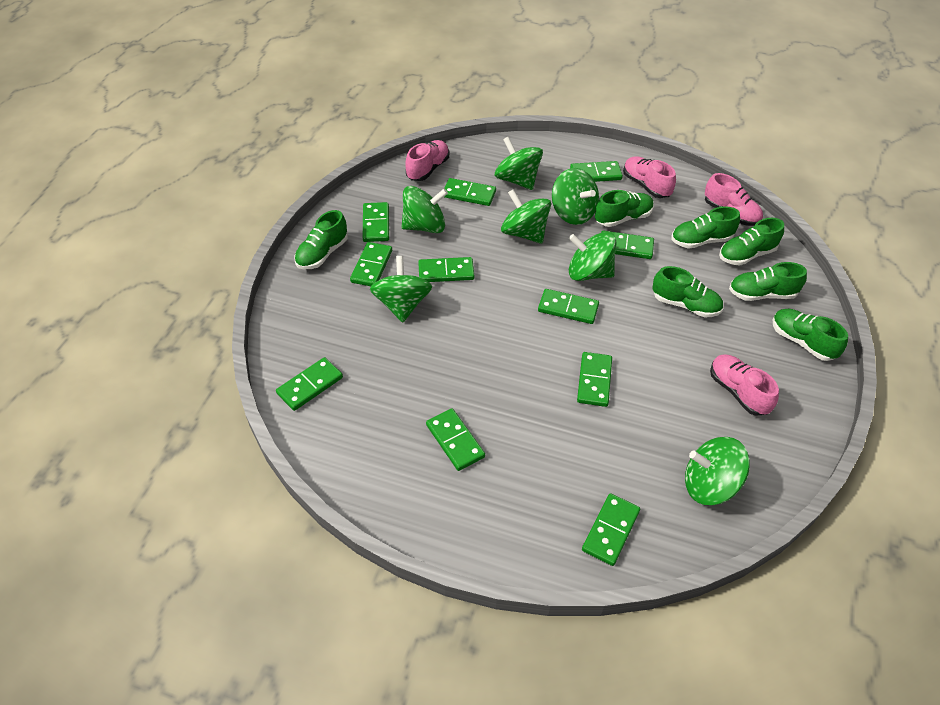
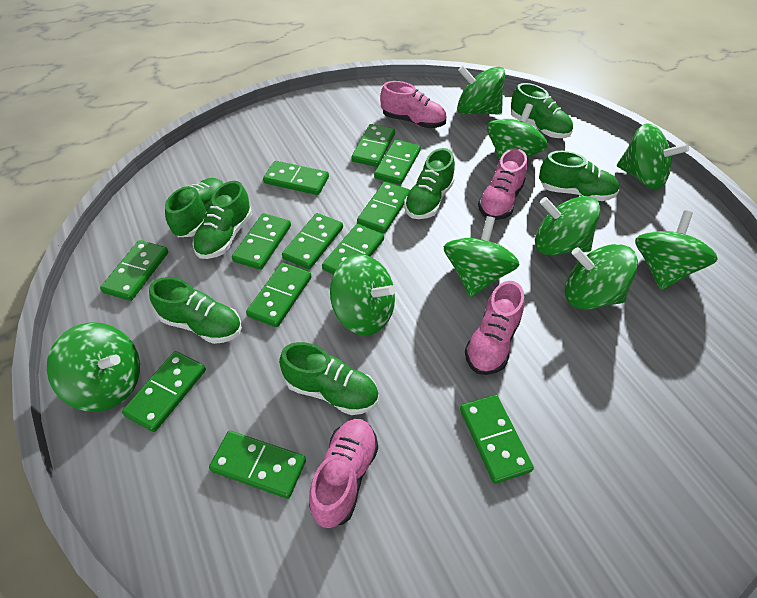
green domino: [276,357,343,411] [350,242,392,286] [363,202,389,242] [418,257,475,282] [426,408,485,471] [444,178,496,206] [538,289,599,324] [570,161,623,182] [577,352,612,407] [582,493,640,566] [601,231,654,259] = 11 -> [100,240,168,301] [122,351,206,432] [209,431,306,499] [232,213,291,270] [246,263,312,327] [263,161,329,195] [282,213,343,269] [322,224,384,274] [351,124,395,167] [357,182,410,233] [374,139,421,185] [460,395,534,484] = 12
green spinning top: [370,256,432,323] [402,186,448,233] [495,137,543,190] [501,189,551,244] [552,168,599,225] [569,232,617,281] [685,437,750,505] = 7 -> [47,322,140,412] [330,254,396,335] [444,216,520,297] [457,66,505,115] [487,103,548,160] [535,196,601,255] [565,244,638,309] [617,123,689,190] [635,211,718,290] = 9

